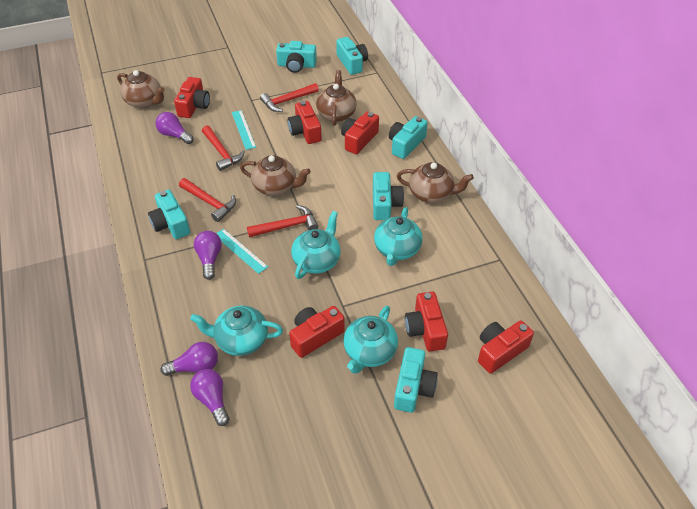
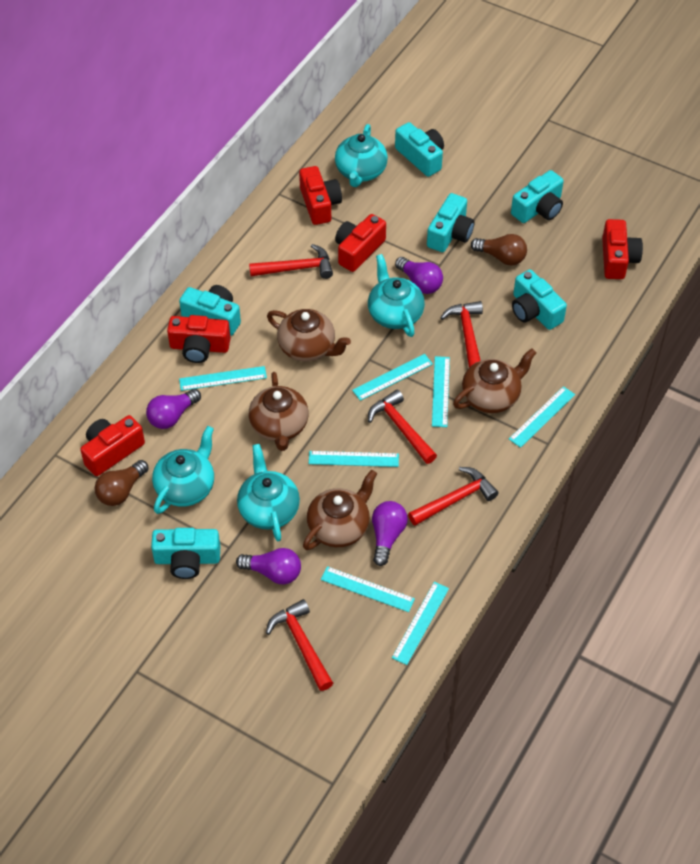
brown light bulb: none = 0 -> [95,460,149,506] [471,234,527,265] = 2
red camera: [174,77,210,118] [288,101,322,144] [289,306,345,358] [341,111,379,154] [405,292,448,352] [478,321,534,374] = 6 -> [80,415,145,476] [167,315,231,363] [299,166,342,225] [335,214,386,272] [602,219,643,279] = 5
red hammer: [179,178,236,222] [202,125,245,171] [247,205,319,238] [260,83,319,112] = 4 -> [249,244,333,279] [266,599,333,691] [368,389,437,464] [408,467,498,526] [440,301,483,368] = 5
turquoise ruler: [216,229,268,274] [232,110,256,150] = 2 -> [179,366,267,391] [309,451,399,467] [321,566,415,612] [352,354,433,401] [392,582,449,665] [432,356,450,427] [509,386,575,448] = 7

